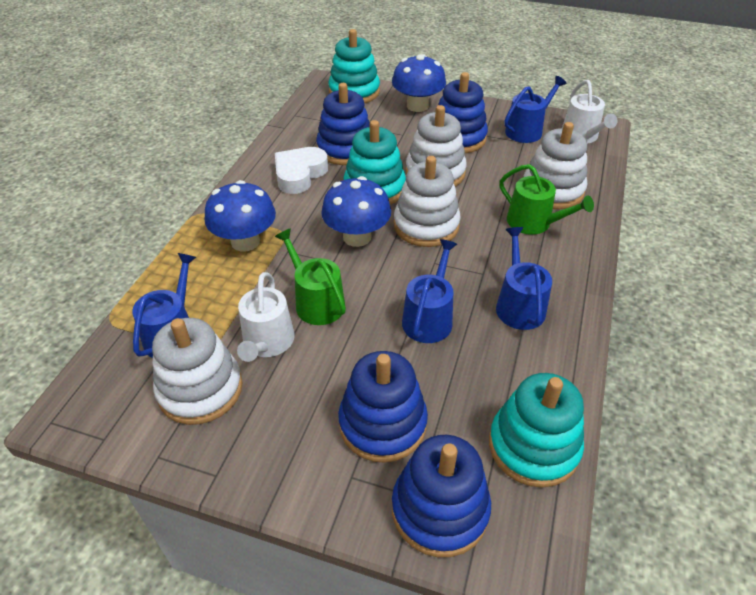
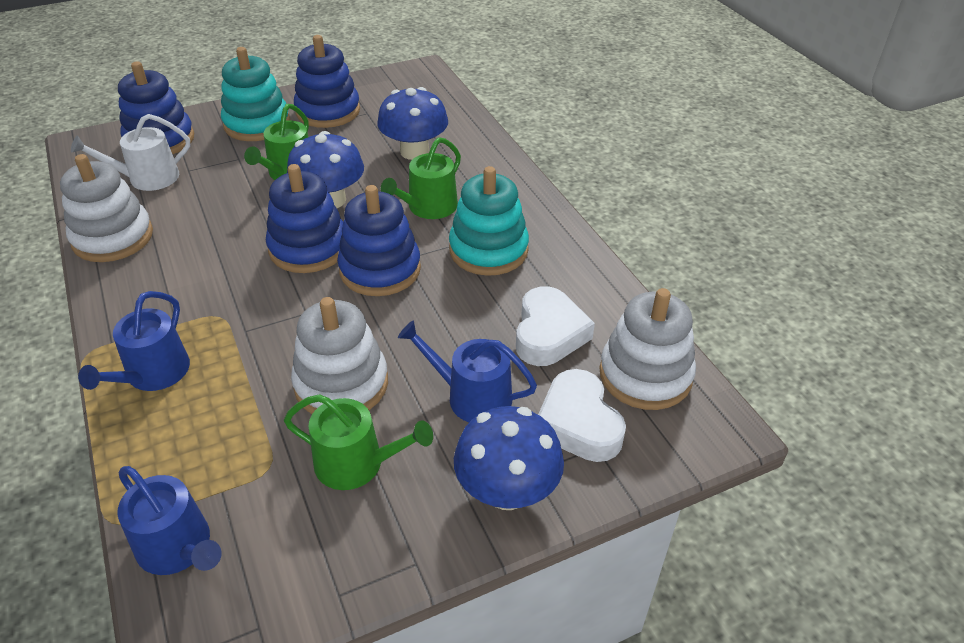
blue watering can: [132,253,196,358] [402,239,457,343] [496,227,552,330] [504,76,566,143] = 4 -> [78,291,190,391] [117,466,222,575] [398,321,537,422] = 3
green watering can: [275,228,346,325] [499,164,594,235] = 2 -> [244,104,309,180] [284,394,433,490] [381,137,461,219] = 3
turquoise stacking toy: [329,29,380,103] [344,120,406,205] [489,373,584,488] = 3 -> [221,47,290,141] [449,166,529,276] = 2
white heart: [275,147,328,194] = 1 -> [516,286,595,366] [538,369,626,462] = 2
white stacking toy: [152,318,243,425] [394,156,461,247] [406,105,467,187] [524,122,587,209] = 4 -> [60,154,153,262] [291,297,388,414] [599,288,696,410] = 3
white watering can: [237,272,295,362] [562,80,618,144] = 2 -> [71,114,190,191] = 1

